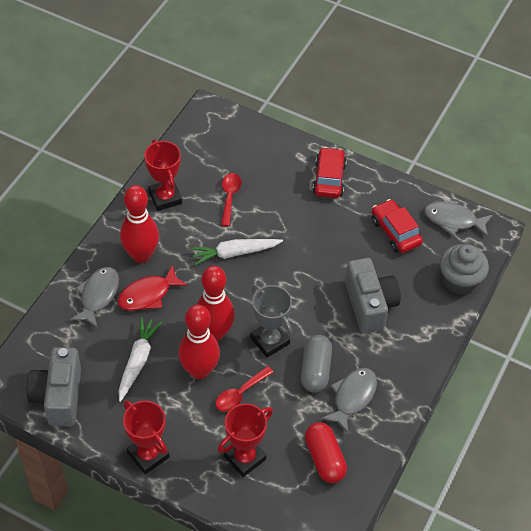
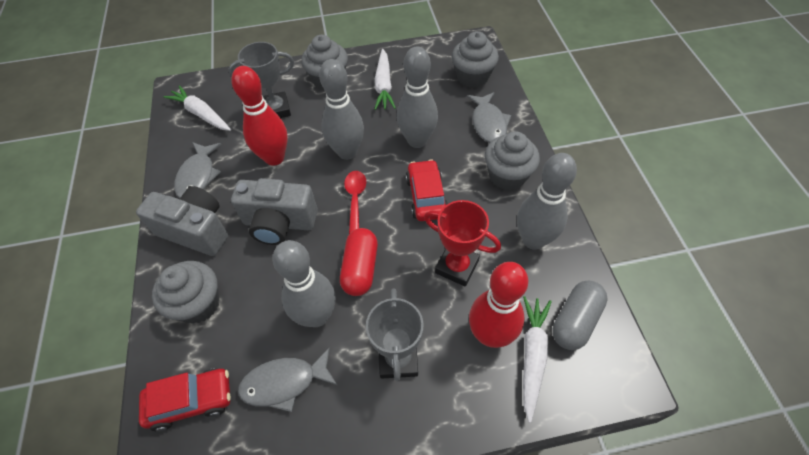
grey bowling pin: none = 0 -> [273,240,335,327] [319,59,364,160] [397,46,438,148] [517,153,577,250] = 4
grey cupcake: [440,244,489,295] = 1 -> [152,261,220,324] [301,35,348,90] [452,31,499,88] [485,131,540,191] = 4
grey trophy: [250,285,292,358] = 1 -> [228,42,294,118] [366,288,424,381] = 2
red bowling pin: [120,185,159,263] [178,305,220,379] [196,266,235,341] = 3 -> [231,66,288,166] [469,262,528,348] = 2
red fish: [117,265,188,311] = 1 -> none = 0
red spoon: [215,366,274,412] [221,173,241,226] = 2 -> [344,171,366,234] = 1
red trophy: [123,400,170,474] [144,140,182,211] [218,403,273,477] = 3 -> [424,200,501,286] = 1
white carrot: [119,317,162,402] [190,239,283,265] = 2 -> [164,85,231,131] [374,49,396,110] [523,296,552,423] = 3

